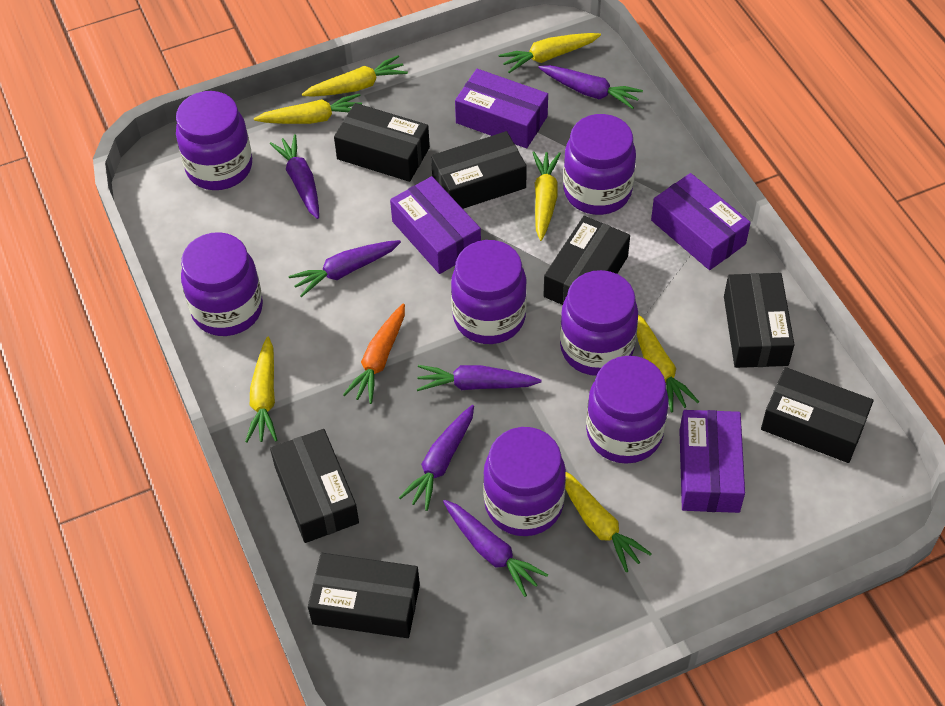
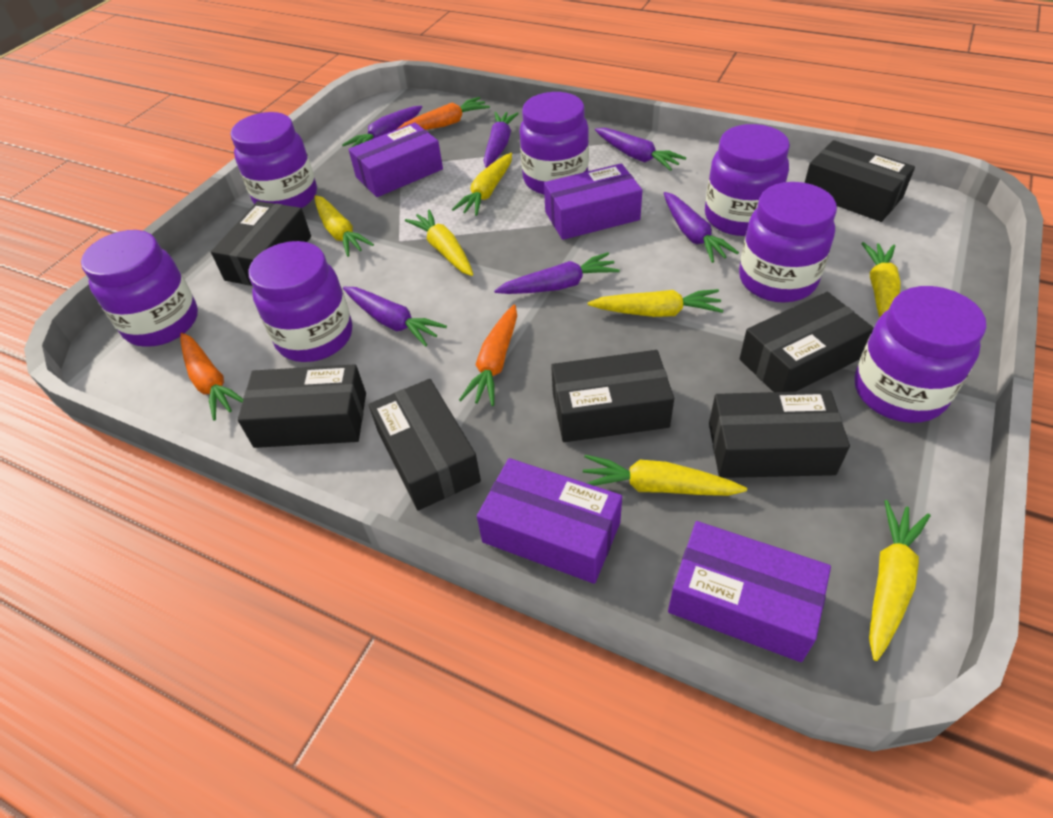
orange carrot: [343,304,405,404] = 1 -> [180,333,243,421] [396,97,490,130] [459,305,517,406] = 3

